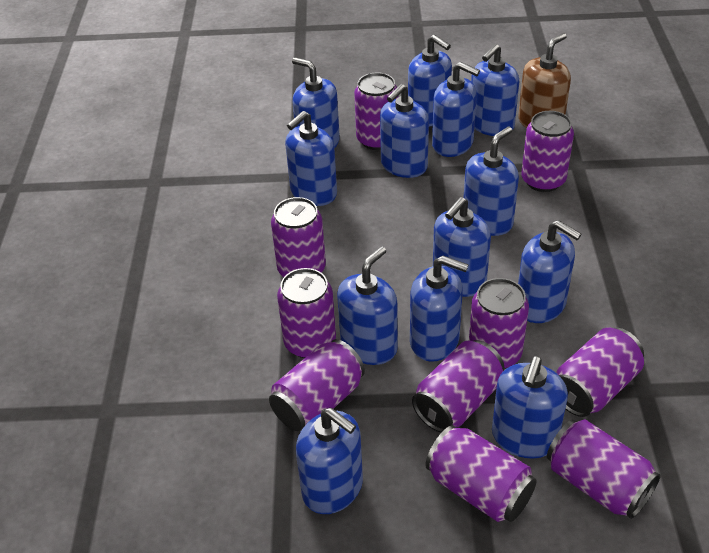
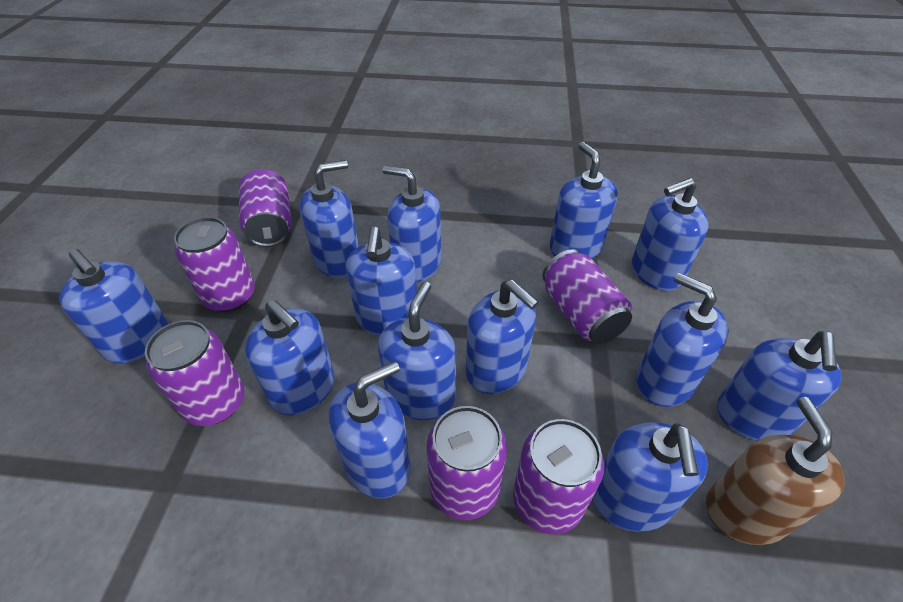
purple can: [269,339,365,431] [271,197,326,277] [277,268,336,358] [354,72,399,150] [412,340,504,433] [425,425,536,522] [469,278,529,369] [521,111,574,192] [547,419,661,519] [556,328,644,417] = 10 -> [145,320,244,426] [174,217,255,312] [239,169,292,247] [427,406,507,520] [513,419,604,534] [542,249,632,344] = 6

